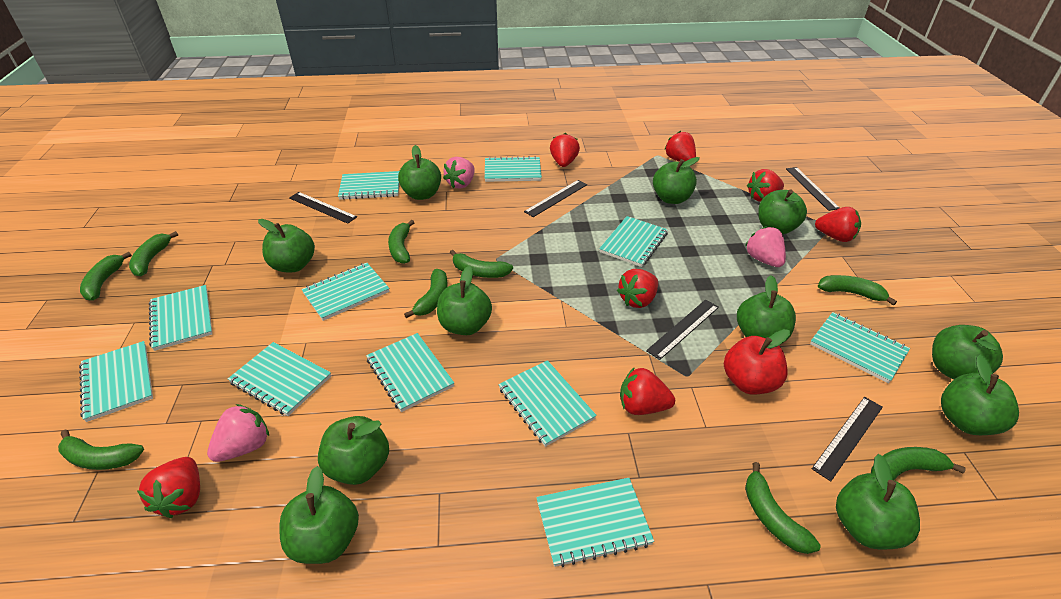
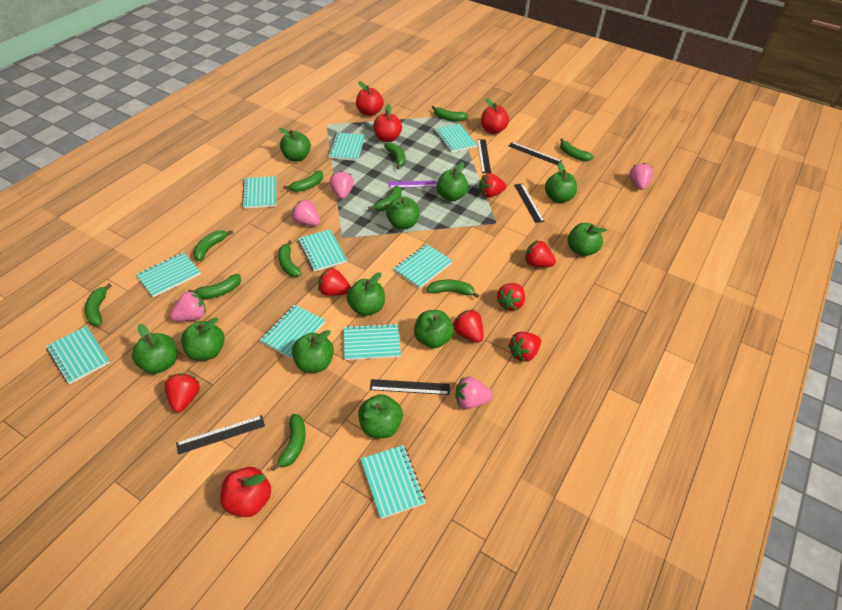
green banana: [58,430,144,470] [80,252,132,301] [129,231,178,276] [388,220,415,264] [404,269,448,318] [450,250,513,278] [745,462,820,554] [818,275,897,306] [871,447,966,480] = 9 -> [85,283,112,326] [188,274,241,299] [193,230,233,261] [271,414,306,471] [278,240,302,277] [283,170,323,192] [368,186,402,211] [384,142,406,169] [427,280,479,298] [432,106,468,121] [560,138,594,161] = 11
pink strawberry: [207,404,269,462] [443,157,475,189] [745,226,786,267] = 3 -> [170,291,206,321] [292,199,320,226] [330,171,354,199] [455,376,493,409] [629,163,654,190] = 5
purple ruler: none = 0 -> [388,180,438,188] = 1
red apple: [724,329,790,394] = 1 -> [220,467,271,517] [356,81,384,116] [373,104,402,142] [481,98,509,134] = 4
turquoise notebook: [79,341,153,422] [149,285,213,351] [228,342,331,416] [301,263,389,321] [338,171,399,200] [366,333,454,412] [485,156,542,182] [498,360,597,447] [536,478,654,567] [599,216,668,267] [810,312,910,383] = 11 -> [46,326,110,384] [136,252,201,297] [242,176,276,209] [260,305,325,359] [298,229,347,272] [328,132,365,161] [344,323,401,360] [361,445,425,519] [394,244,452,288] [435,123,477,153] = 10

